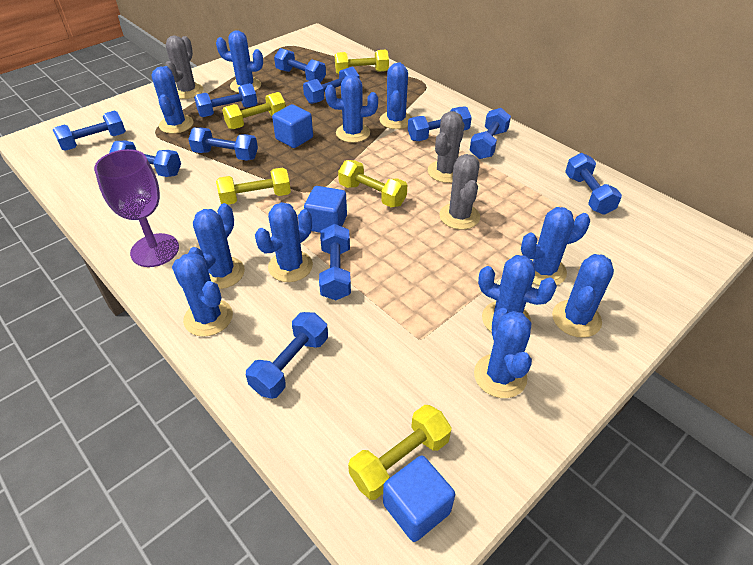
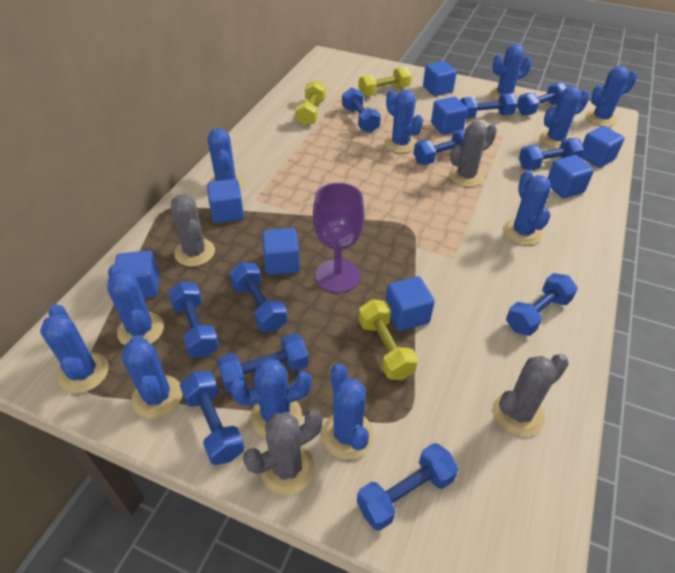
blue cube: [272,104,313,148] [304,186,347,233] [383,456,455,542] = 3 -> [115,250,159,298] [207,179,244,223] [262,228,300,275] [386,276,435,331] [423,61,457,96] [431,97,468,135] [548,155,594,198] [581,126,625,168] = 8
grey cactus: [165,36,203,99] [428,111,465,183] [439,154,480,230] = 3 -> [171,194,215,267] [243,409,323,495] [449,121,497,187] [493,354,569,436] = 4
yellow dumbbell: [216,167,291,205] [222,92,286,129] [335,50,389,74] [338,160,407,207] [348,405,452,500] = 5 -> [296,80,326,126] [358,67,411,96] [358,299,418,380] = 3

